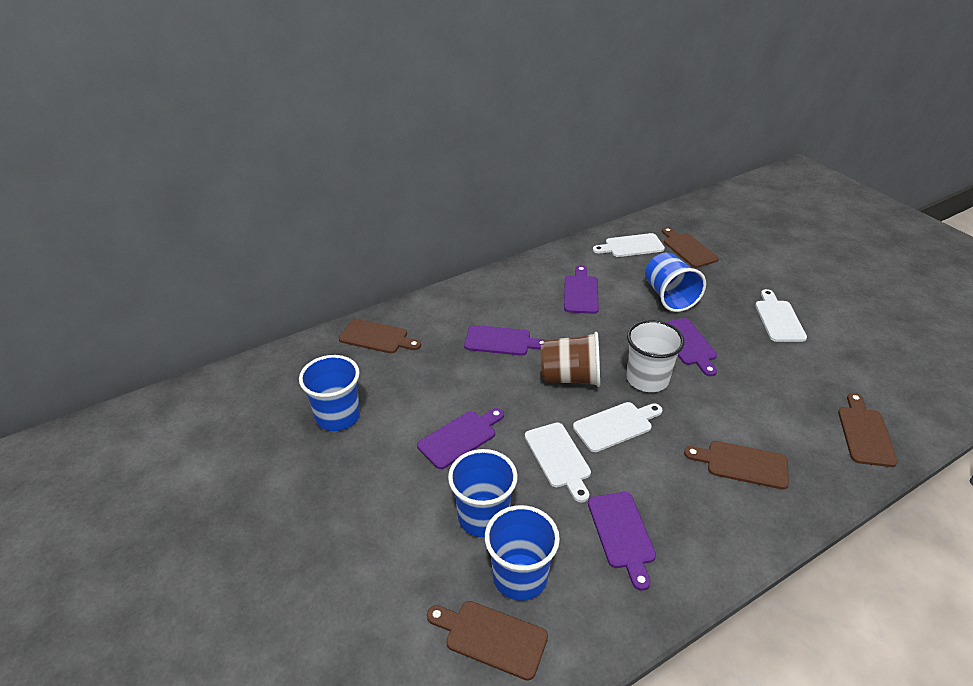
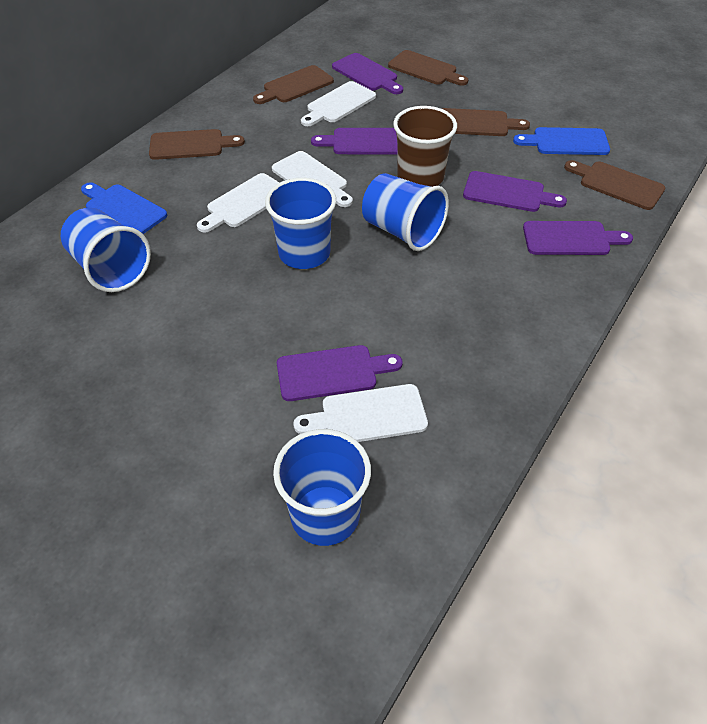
blue cutting board: none = 0 -> [81,182,167,234] [513,127,610,155] = 2
white cup: [626,320,685,392] = 1 -> none = 0

